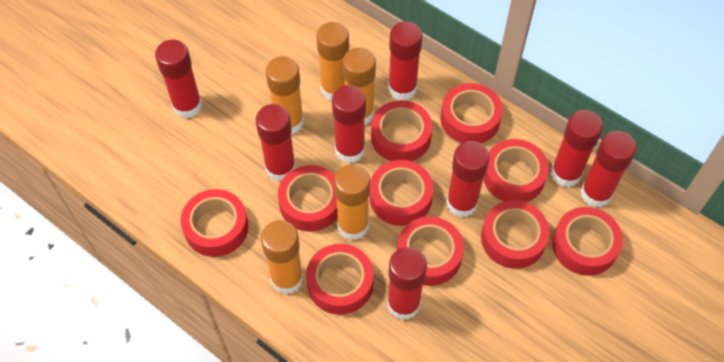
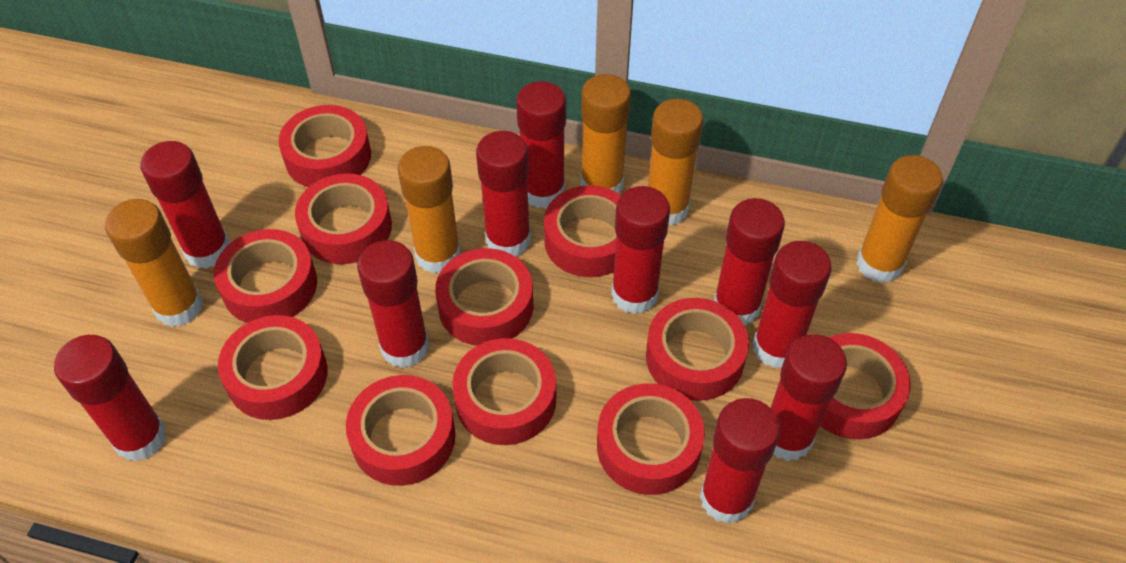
red glue stick: [155,40,202,118] [256,104,296,181] [332,85,366,163] [387,247,427,320] [388,22,422,100] [446,141,490,217] [551,110,603,187] [580,131,637,207] = 8 -> [54,335,167,462] [141,141,230,269] [357,240,429,368] [476,131,531,256] [516,81,566,209] [611,186,670,314] [700,398,780,524] [714,198,785,326] [753,241,832,368] [771,334,847,461] = 10
red tape: [181,189,249,257] [278,165,338,231] [306,244,374,315] [369,160,434,226] [371,100,433,161] [397,217,464,286] [440,83,503,143] [481,200,550,269] [483,139,549,202] [552,207,623,276] = 10 -> [214,229,317,323] [218,315,327,420] [279,105,371,187] [295,173,392,264] [346,375,455,486] [435,248,533,346] [452,338,556,445] [544,185,621,277] [597,383,705,495] [646,298,749,401] [820,333,911,440] = 11

